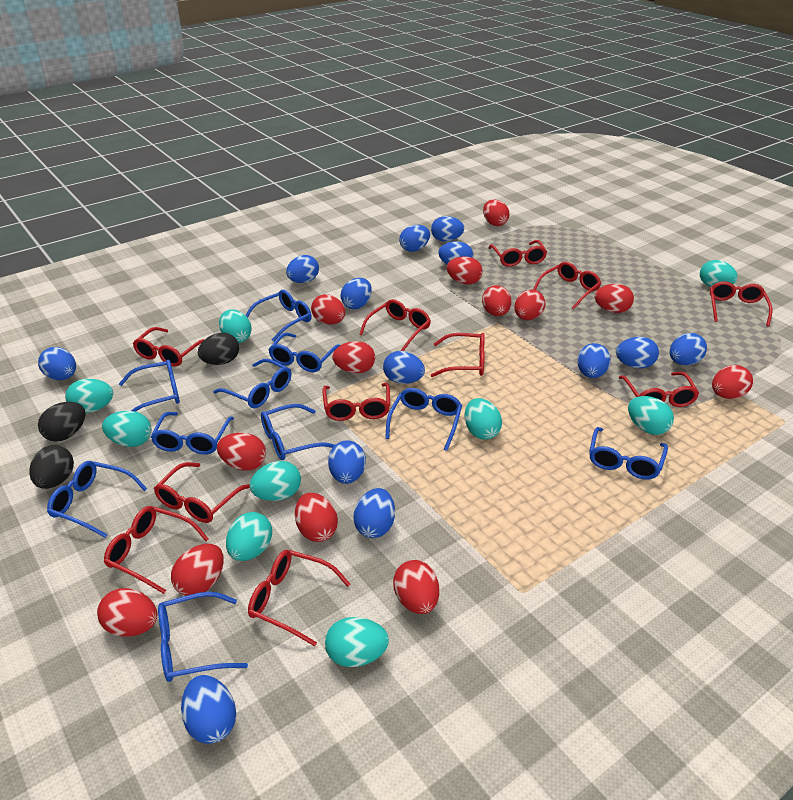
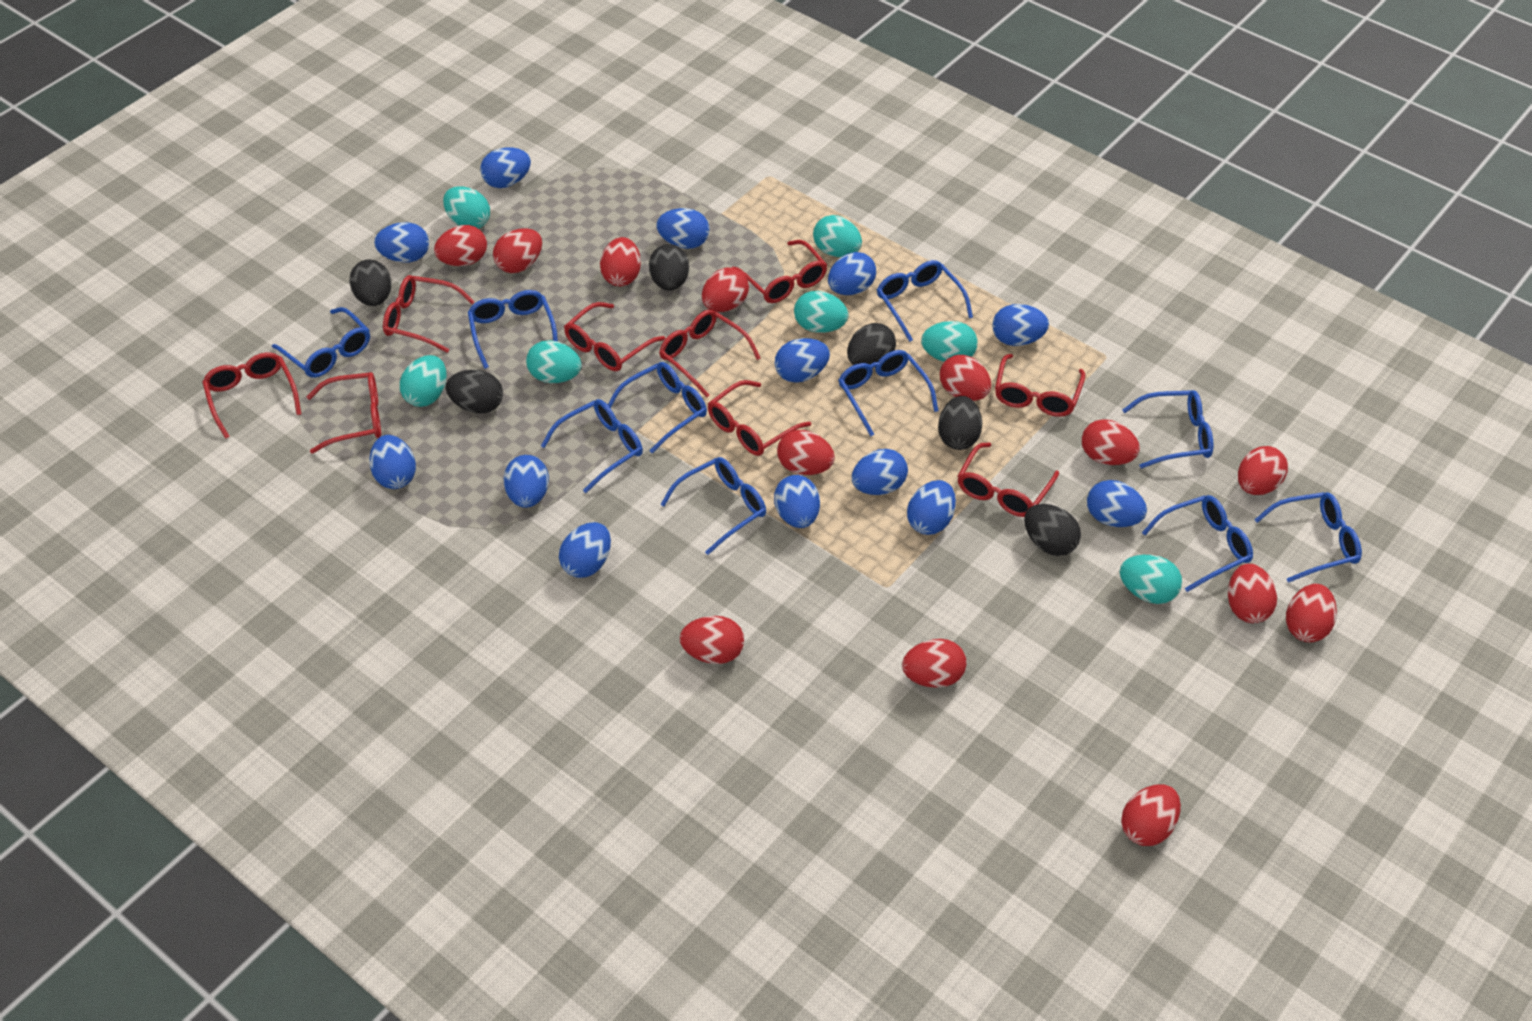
black egg: [29,445,74,489] [38,402,86,442] [198,333,239,365] = 3 -> [349,260,392,306] [445,370,503,414] [649,244,689,291] [847,323,896,368] [938,396,982,450] [1024,504,1081,556] = 6
red glasses: [104,506,209,594] [133,327,205,367] [154,462,250,523] [248,550,350,646] [323,383,390,421] [359,299,431,351] [431,333,485,377] [489,240,547,267] [533,262,601,310] [619,372,699,407] [710,281,772,326] = 11 -> [202,353,301,439] [307,372,381,454] [383,275,475,353] [564,302,665,371] [659,309,761,397] [708,380,811,456] [731,240,827,303] [958,442,1059,517] [995,354,1085,417] = 9
turquoise egg: [65,379,113,413] [102,411,152,447] [219,309,252,343] [226,512,272,561] [249,461,301,501] [325,617,389,667] [465,398,502,440] [628,396,674,435] [700,260,738,287] = 9 -> [400,355,447,407] [443,186,490,229] [526,340,582,383] [794,291,848,333] [813,215,862,257] [921,321,978,362] [1120,555,1182,604] = 7

